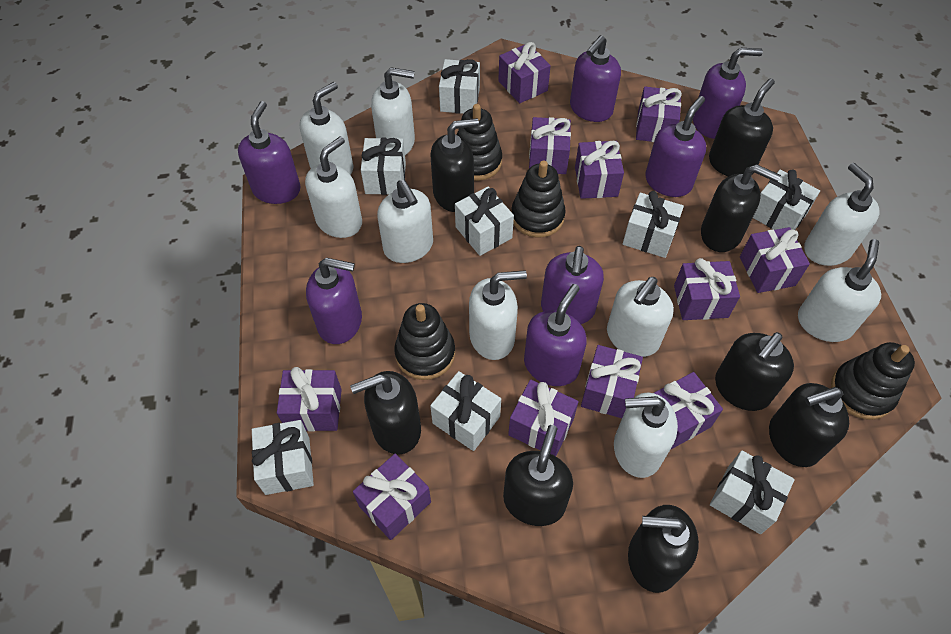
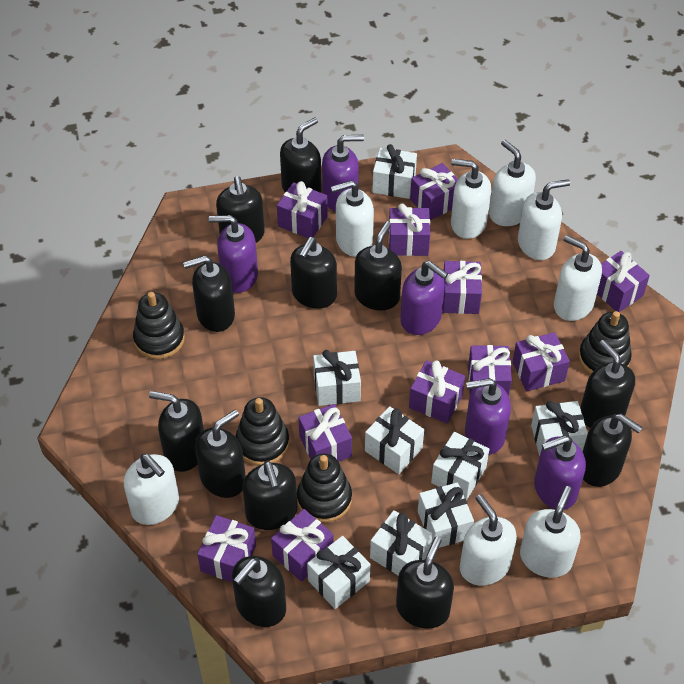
black soap dispenser: [350,371,421,454] [430,118,479,212] [503,425,573,526] [628,505,699,593] [701,164,781,252] [709,78,775,177] [715,332,794,411] [769,383,849,467] = 8 -> [149,391,204,472] [183,255,235,332] [195,410,246,498] [216,176,265,243] [232,556,286,627] [242,461,297,530] [280,117,321,193] [290,237,337,309] [354,221,402,310] [396,537,454,629] [580,340,635,428] [583,414,643,487] = 12
purple soap dispenser: [238,101,301,204] [306,258,362,344] [524,284,587,386] [541,246,604,324] [570,35,621,122] [645,96,706,197] [693,48,763,139] = 7 -> [209,215,258,293] [322,135,364,212] [400,261,448,335] [465,378,511,455] [534,435,586,510] = 5
white soap dispenser: [300,82,354,175] [305,136,362,238] [371,67,415,155] [377,180,433,263] [469,270,527,360] [607,277,674,357] [614,392,678,478] [798,239,881,342] [804,163,880,266] = 9 -> [124,454,179,525] [331,180,374,257] [451,159,491,239] [460,494,517,586] [489,140,536,226] [518,179,570,260] [520,486,581,578] [554,235,602,321] = 8

